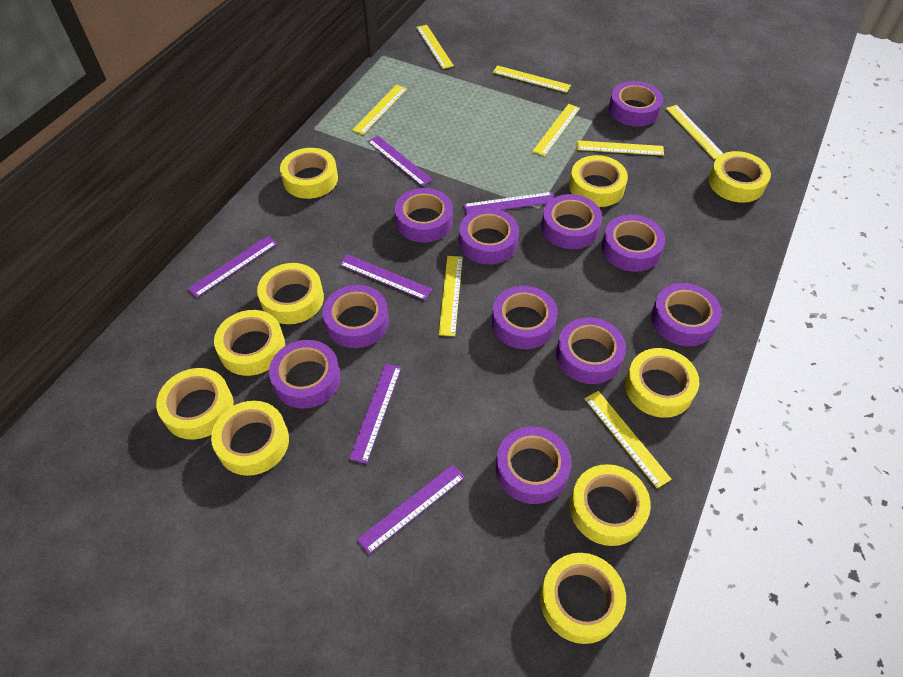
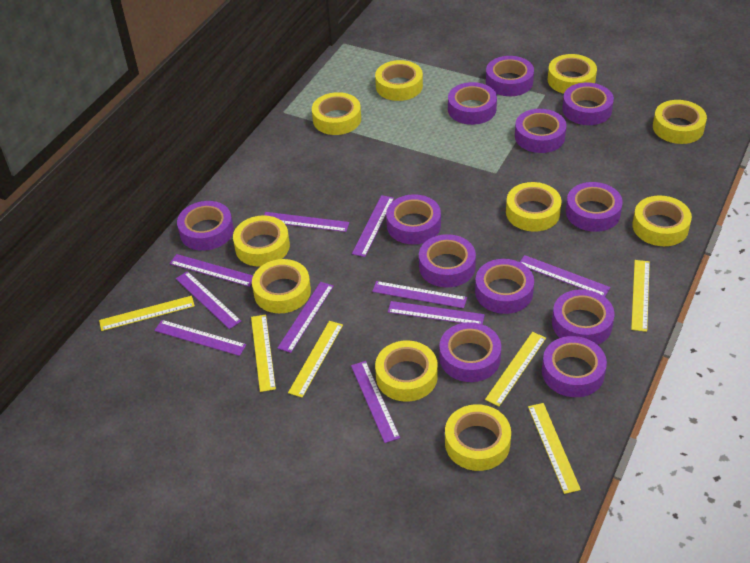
purple ruler: [188,236,277,298] [339,254,432,300] [349,364,402,464] [357,464,465,554] [367,136,433,187] [463,192,554,215] = 6 -> [154,320,246,356] [169,254,253,287] [176,271,241,329] [264,212,349,232] [278,282,334,353] [351,361,400,443] [352,195,394,257] [372,281,467,308] [388,301,485,325] [520,255,610,297] = 10
purple tape: [269,340,341,409] [323,285,389,348] [395,188,453,243] [459,208,519,264] [492,286,558,349] [496,426,571,504] [541,194,602,249] [556,317,626,384] [601,215,665,272] [609,81,663,127] [651,283,722,346] = 11 -> [177,201,234,251] [386,194,441,244] [419,234,476,287] [439,322,501,382] [448,82,497,125] [475,259,534,314] [486,56,534,96] [515,109,566,153] [542,336,607,397] [552,289,614,345] [562,83,614,125] [566,182,623,232] = 12
yellow ruler: [352,85,407,135] [416,25,454,69] [439,256,463,336] [493,65,571,93] [532,104,580,156] [577,140,664,156] [584,391,672,488] [666,105,724,159] = 8 -> [99,296,195,331] [251,315,276,392] [288,321,343,398] [485,332,546,406] [528,403,581,494] [631,260,650,332] = 6

